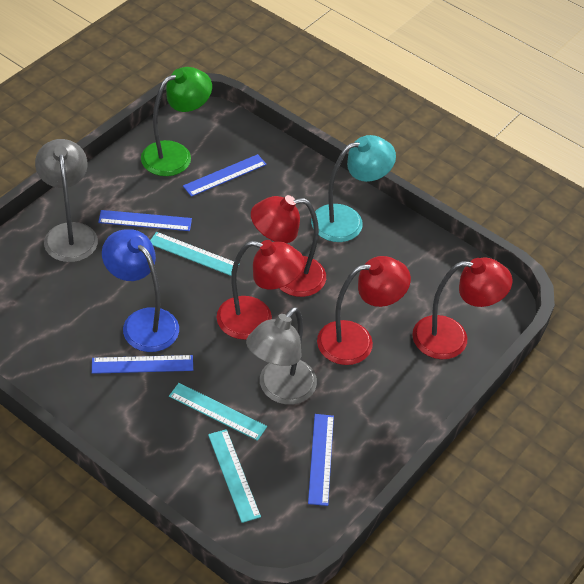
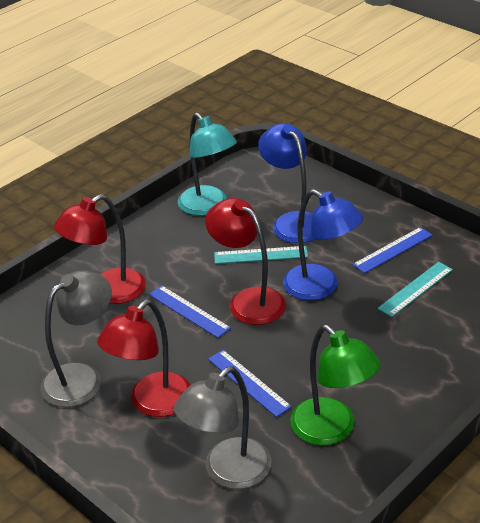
blue lamp: [102,229,179,352] = 1 -> [258,123,315,243] [283,189,363,300] = 2
blue ruler: [92,355,193,374] [98,210,192,231] [183,154,267,197] [308,414,334,506] = 4 -> [149,285,231,338] [208,350,292,417] [353,227,432,273] = 3
red lamp: [217,240,304,340] [251,195,326,297] [317,256,411,365] [412,258,512,359] = 4 -> [54,194,146,304] [97,300,191,417] [205,198,286,325] = 3
turquoise ruler: [150,232,239,276] [169,383,267,441] [208,429,261,523] = 3 -> [214,246,308,264] [378,262,453,317] = 2

